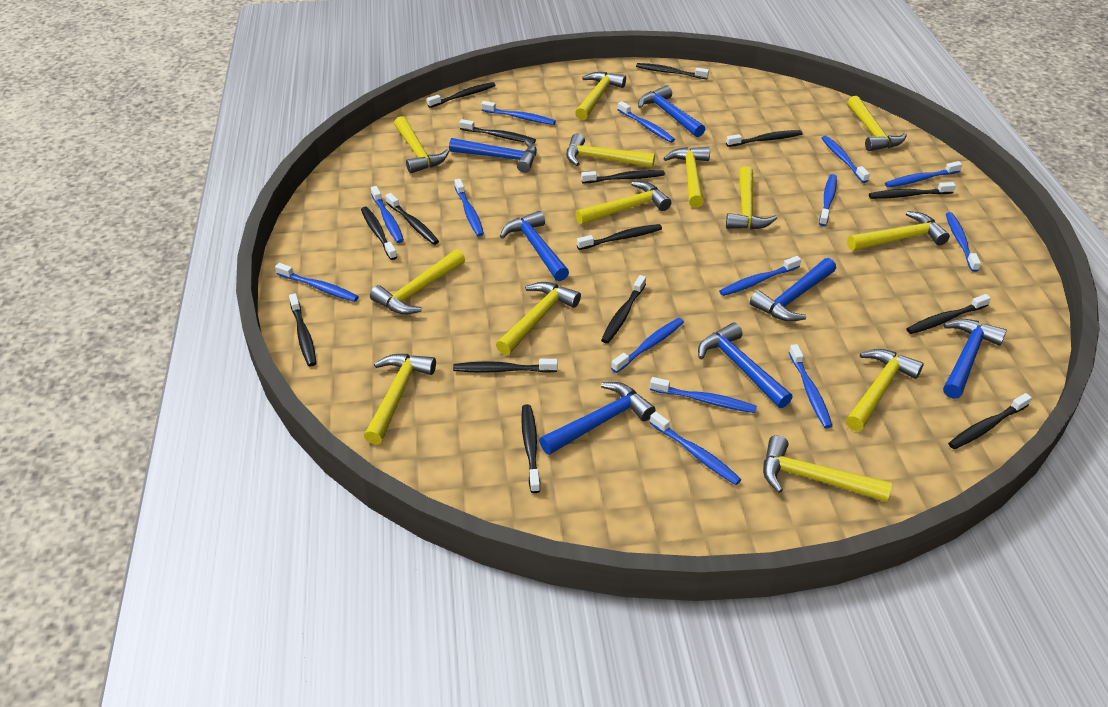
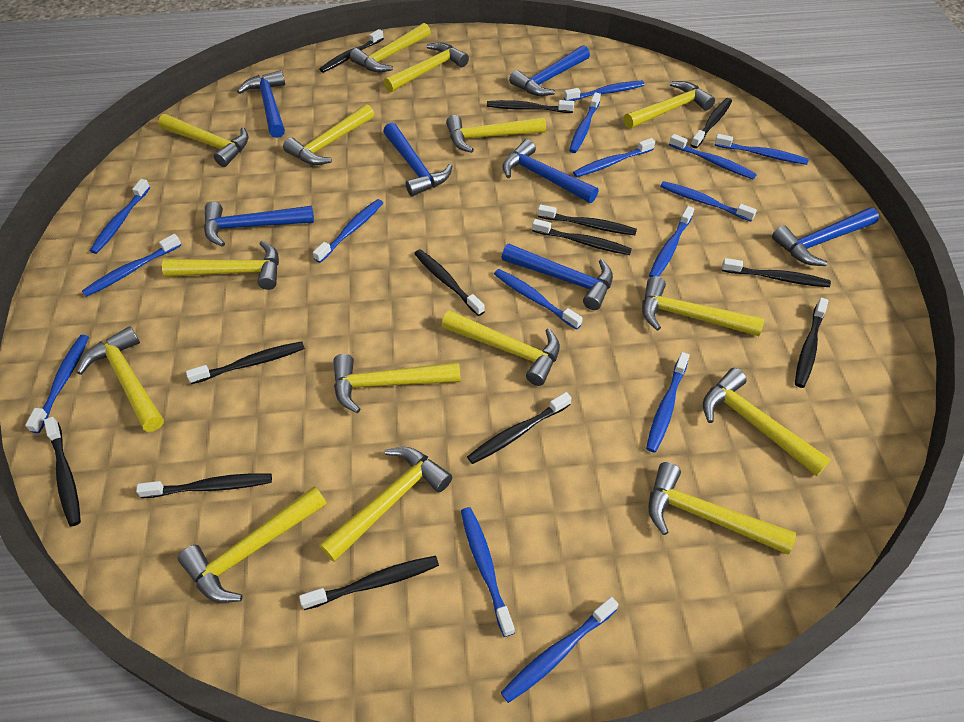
black toothbrush: [289,293,316,366] [361,207,397,260] [385,193,439,245] [427,82,496,108] [453,359,558,373] [460,119,536,144] [521,404,540,493] [577,224,662,250] [581,170,665,184] [601,275,646,343] [636,63,709,79] [726,130,802,147] [869,182,956,199] [906,294,991,334] [948,393,1032,449] = 15 -> [44,417,81,527] [136,473,272,498] [186,342,305,384] [299,556,439,610] [320,29,384,73] [414,249,485,316] [467,392,571,464] [487,100,574,113] [532,219,632,255] [538,205,637,235] [691,98,732,148] [722,258,831,287] [795,298,829,388] = 13
blue toothbrush: [275,263,359,302] [371,186,404,243] [454,179,484,237] [481,101,556,125] [611,318,684,373] [618,101,675,143] [650,377,757,413] [650,412,741,485] [719,256,801,296] [789,344,832,428] [819,174,837,226] [822,136,870,183] [885,161,962,188] [946,212,981,272] = 14 -> [25,335,89,433] [82,234,181,297] [90,179,150,254] [313,199,383,263] [461,507,515,637] [494,269,583,330] [501,597,619,703] [564,81,644,101] [569,92,601,153] [573,138,655,177] [646,352,690,453] [649,206,694,277] [660,181,757,221] [669,134,757,179] [714,134,809,165] = 15
yellow hammer: [364,354,436,445] [370,249,465,315] [394,116,449,174] [496,282,581,355] [566,133,655,168] [575,72,626,120] [575,181,671,225] [663,147,710,208] [726,166,777,230] [763,435,892,502] [846,349,924,431] [847,96,907,151] [847,211,950,251] = 13 -> [77,326,164,432] [158,114,249,167] [162,241,279,290] [178,486,327,603] [283,104,374,165] [319,447,452,562] [333,354,461,413] [350,23,431,73] [384,42,469,92] [441,310,560,386] [446,115,546,153] [624,81,715,129] [642,276,764,336] [648,462,796,555] [703,368,831,476] = 15

